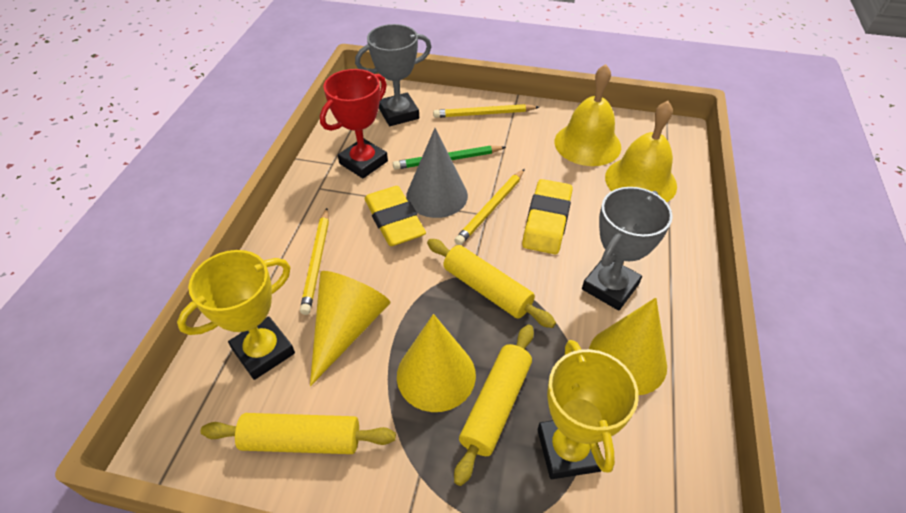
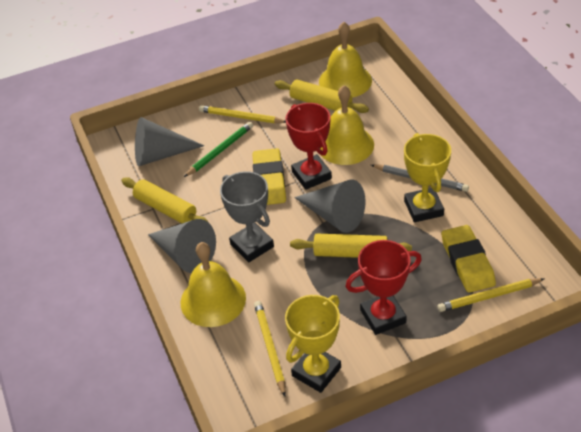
grey cone: [406,128,468,218] = 1 -> [135,117,204,166] [148,219,216,273] [294,180,366,233] = 3
grey pencil: none = 0 -> [371,164,469,192] = 1
grey trophy: [355,24,431,126] [582,187,673,311] = 2 -> [220,171,274,262] = 1
red trophy: [320,69,388,179] = 1 -> [286,103,332,190] [345,240,422,335] = 2
yellow bell: [554,64,621,166] [605,101,677,202] = 2 -> [181,242,246,327] [319,22,372,98] [320,85,374,165] = 3
yellow cone: [310,271,390,386] [397,314,476,412] [589,298,667,395] = 3 -> none = 0

